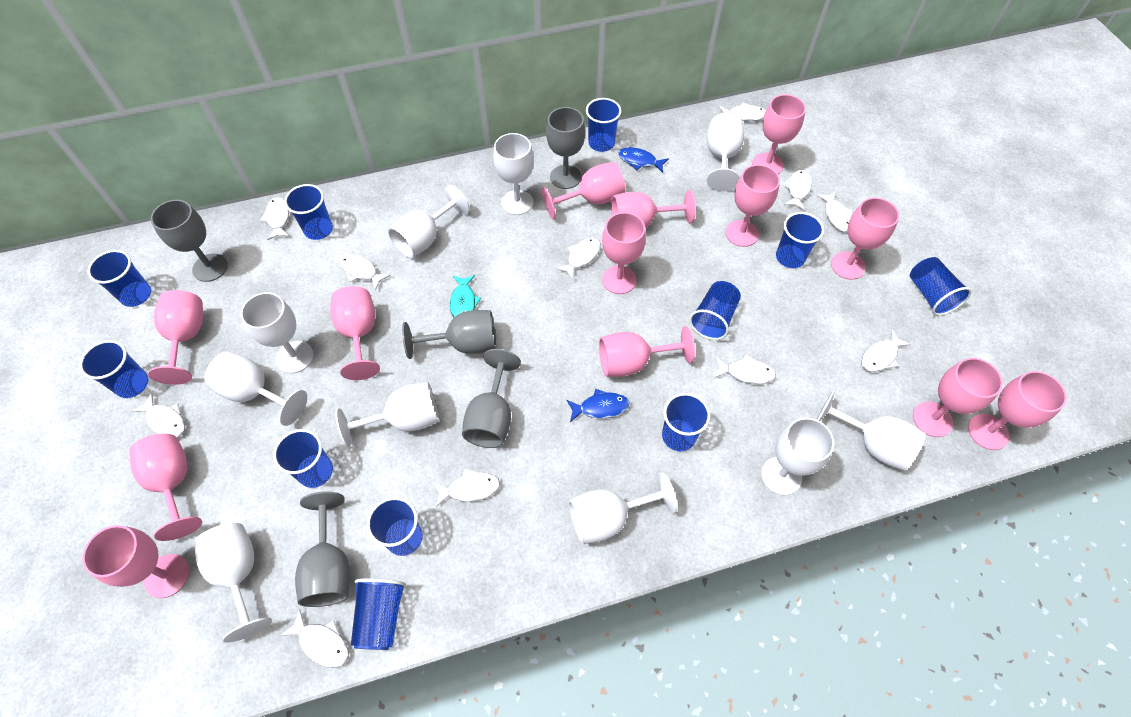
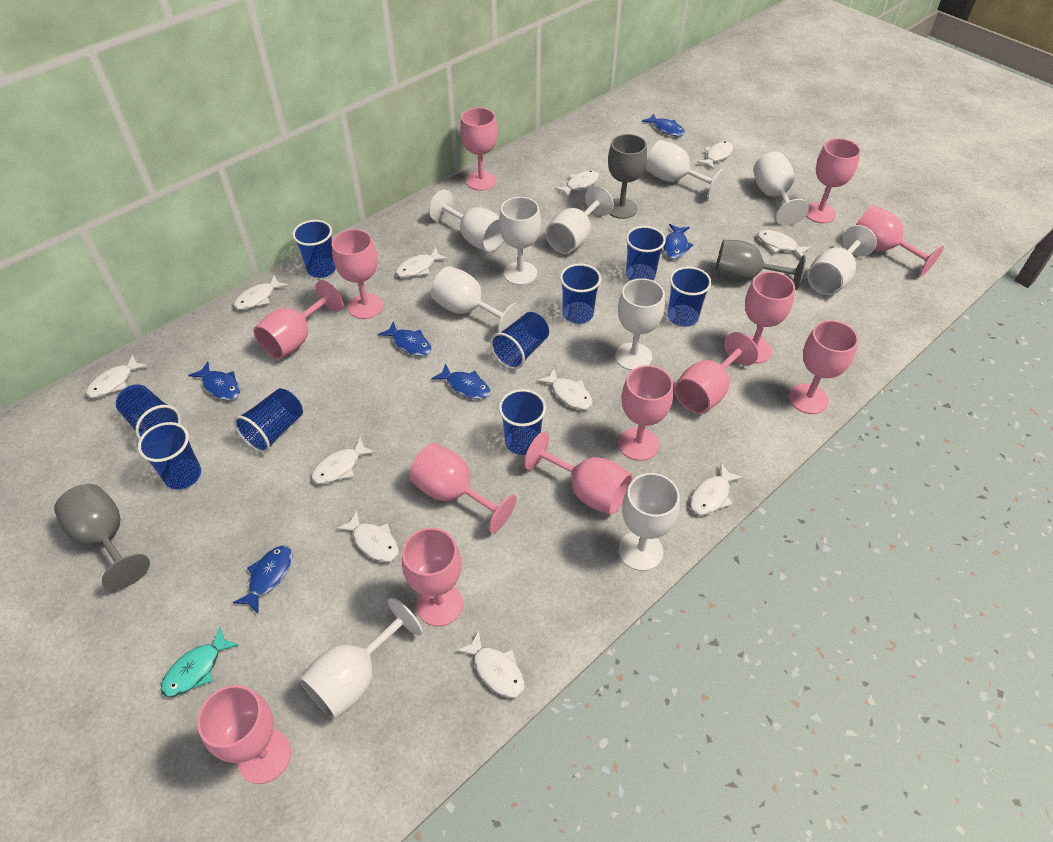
blue cup: [79,340,149,398] [87,250,151,307] [273,429,333,488] [284,184,333,240] [351,578,406,650] [367,497,423,556] [586,98,621,152] [662,393,710,451] [689,281,741,340] [776,212,824,268] [910,257,972,315] = 11 -> [116,385,181,440] [138,422,201,489] [234,388,303,453] [292,220,336,278] [490,312,549,369] [499,389,546,455] [560,264,601,324] [626,226,666,281] [668,266,712,327] = 9
blue fish: [566,389,629,422] [618,147,669,173] = 2 -> [188,362,241,400] [233,545,293,614] [378,321,432,356] [431,363,491,399] [642,114,685,136] [663,224,693,259] = 6
grey goblet: [151,200,228,282] [295,491,350,607] [402,310,496,359] [462,349,521,448] [546,107,585,189] = 5 -> [54,484,150,590] [608,134,647,219] [715,240,806,290] = 3

